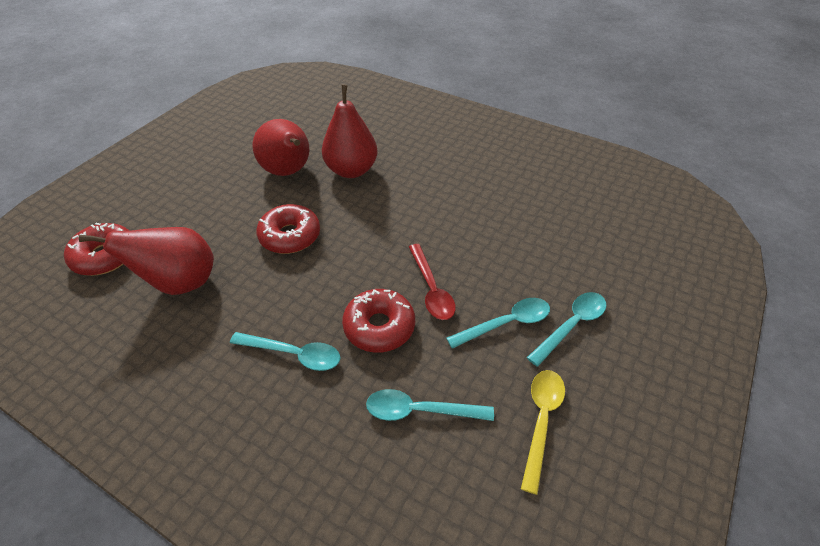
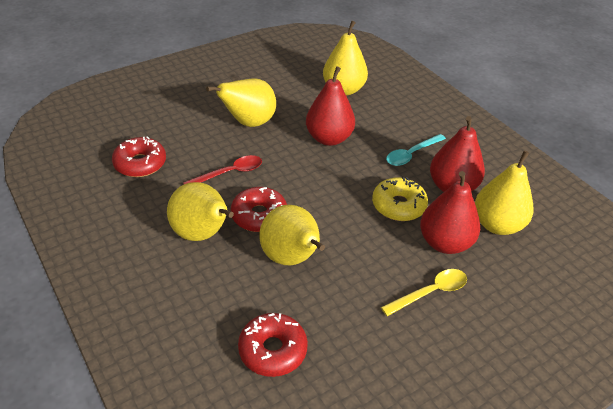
turquoise spoon: [230,332,340,371] [366,389,494,421] [446,298,550,349] [527,292,606,367] = 4 -> [386,134,446,166] = 1
yellow donut: none = 0 -> [372,177,428,221] = 1
yellow pear: none = 0 -> [167,182,234,241] [206,78,276,127] [259,204,325,265] [323,21,368,96] [475,150,533,235] = 5

